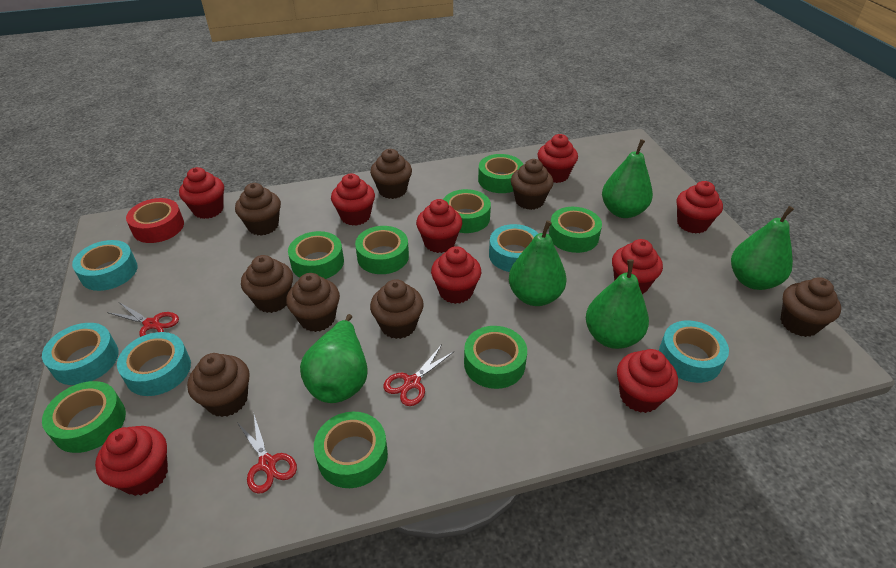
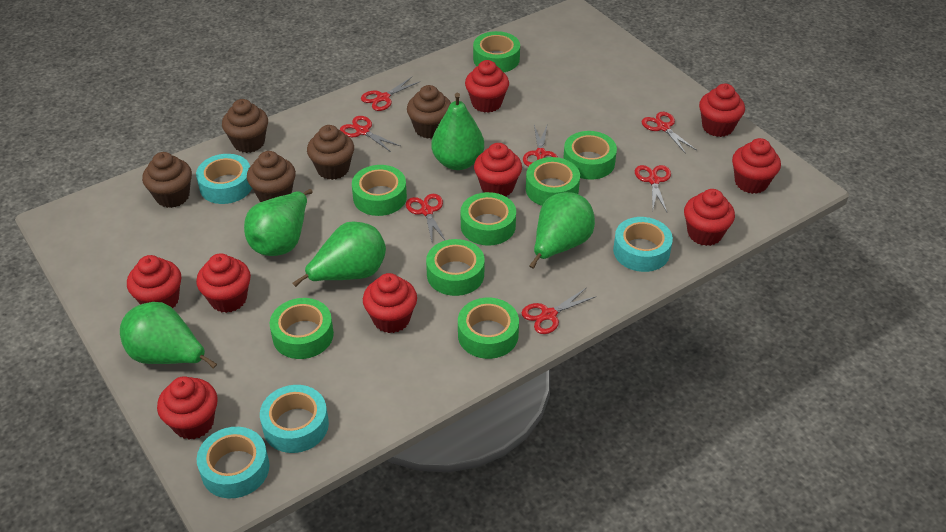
brown cupcake: [187,353,250,417] [235,183,281,236] [241,255,293,313] [286,273,340,332] [370,149,412,199] [370,279,424,339] [511,159,553,210] [780,277,841,337] = 8 -> [142,152,192,208] [222,99,268,153] [247,151,296,202] [307,125,354,180] [407,85,451,139] = 5
red scissors: [107,302,179,337] [238,415,297,494] [383,344,453,406] = 3 -> [340,116,400,152] [361,77,421,111] [406,194,445,241] [522,287,597,334] [523,125,558,167] [635,165,671,212] [642,112,696,154] = 7
red tape: [126,198,184,243] = 1 -> none = 0
turquoise tape: [42,323,119,385] [72,240,138,291] [117,332,191,396] [489,224,538,272] [659,320,729,383] = 5 -> [196,154,252,204] [197,427,269,498] [260,385,329,453] [613,217,673,272] = 4

